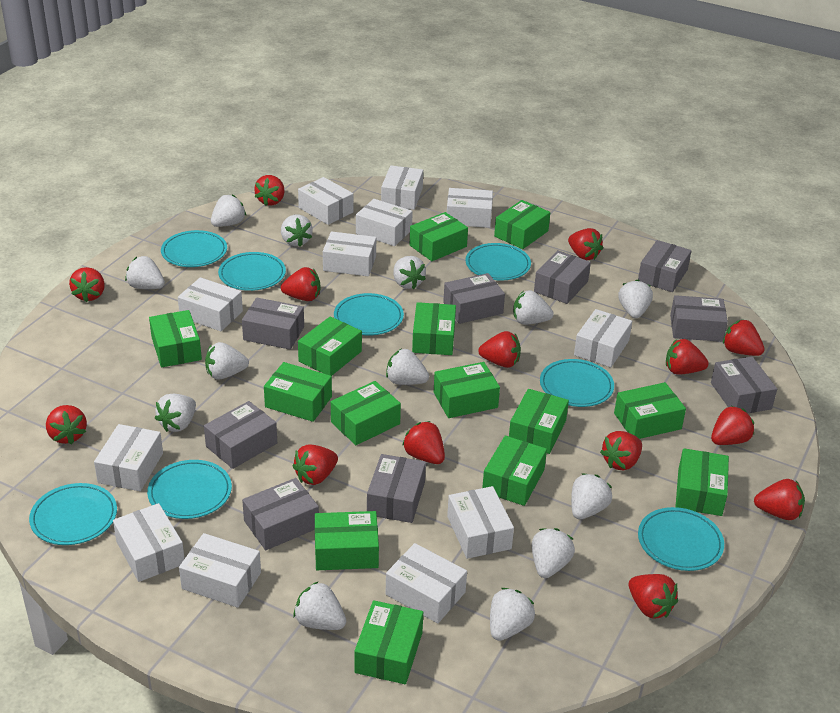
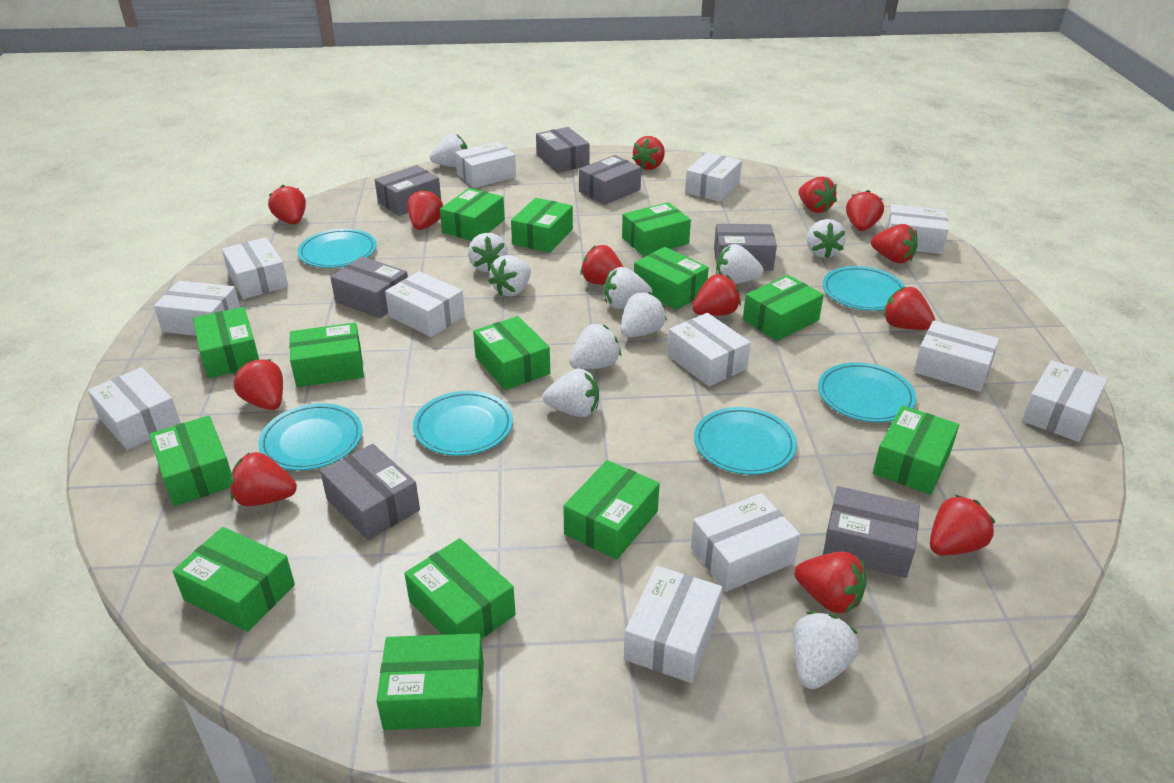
grey box: [204,401,277,469] [242,298,304,350] [242,478,319,550] [367,454,426,523] [443,273,505,324] [534,250,591,304] [638,240,692,292] [670,295,728,342] [711,357,777,413] = 9 -> [320,444,420,540] [330,256,408,318] [375,165,441,216] [536,127,589,173] [579,155,641,205] [714,224,777,271] [823,486,920,578] = 7
red strawberry: [46,405,87,444] [69,267,105,302] [254,175,285,206] [281,267,320,301] [293,444,338,485] [402,421,445,464] [478,331,521,368] [568,228,603,260] [600,431,642,470] [629,574,678,619] [666,339,709,375] [711,406,754,445] [723,320,765,356] [754,479,805,520] = 14 -> [230,452,297,506] [234,359,283,410] [268,185,306,225] [407,189,443,230] [581,245,623,285] [632,136,665,170] [692,274,741,316] [794,552,866,613] [798,177,837,213] [846,190,884,231] [871,224,918,263] [883,287,935,330] [930,495,995,556] = 13
turquoise plate: [29,483,117,545] [147,460,232,519] [161,230,227,267] [218,252,286,291] [334,293,404,335] [466,243,531,280] [540,359,614,407] [638,507,724,571] = 8 -> [258,403,362,470] [298,229,376,268] [413,391,513,456] [694,407,797,475] [818,362,916,422] [822,266,905,311] = 6
white strawberry: [125,256,165,289] [155,394,196,432] [205,342,249,380] [211,195,246,227] [281,215,313,247] [293,581,346,630] [386,349,429,385] [393,256,426,289] [490,588,535,641] [513,290,554,325] [532,528,575,578] [571,473,612,519] [618,280,653,318] = 13 -> [430,134,468,167] [468,233,508,272] [488,255,531,296] [543,368,599,417] [569,324,621,369] [604,267,653,309] [620,292,667,337] [716,244,763,284] [793,612,859,689] [807,219,846,258] = 10

